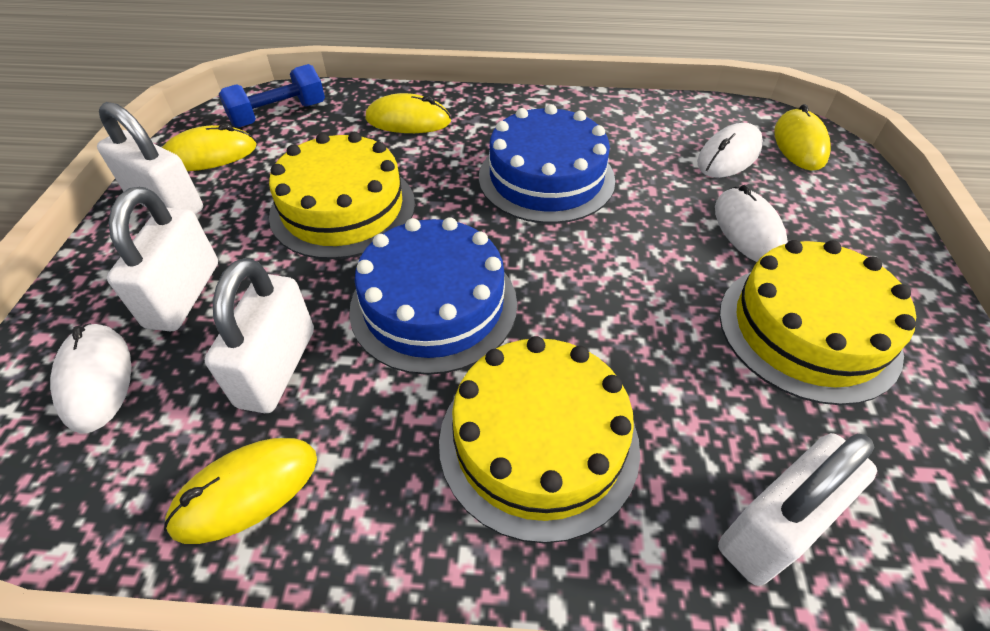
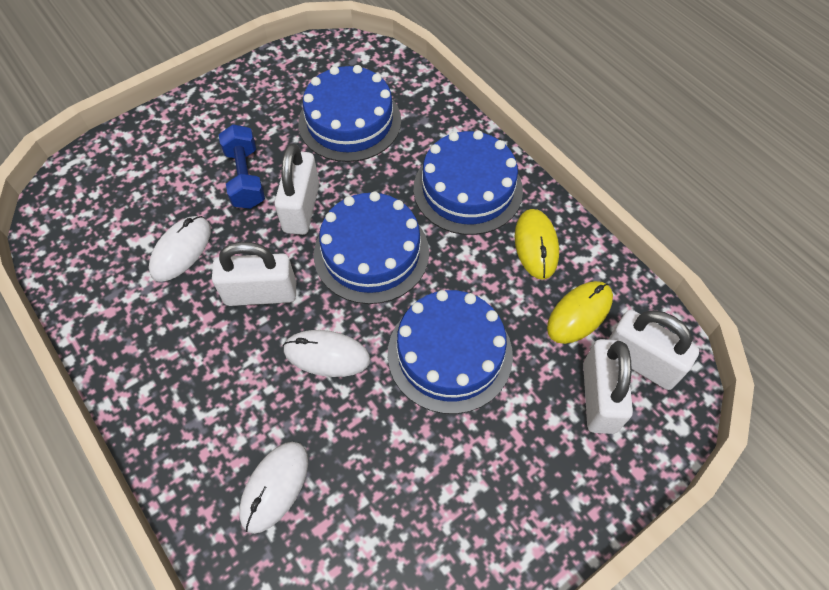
blue cake: [349,217,517,375] [479,104,615,224] = 2 -> [298,65,401,162] [314,192,429,304] [388,290,513,414] [414,130,523,235] = 4
yellow cake: [269,132,415,259] [439,336,640,543] [719,240,916,405] = 3 -> none = 0
yellow mouse: [162,123,257,171] [164,438,317,544] [366,93,451,133] [774,104,831,171] = 4 -> [514,209,559,280] [547,281,613,344] = 2

